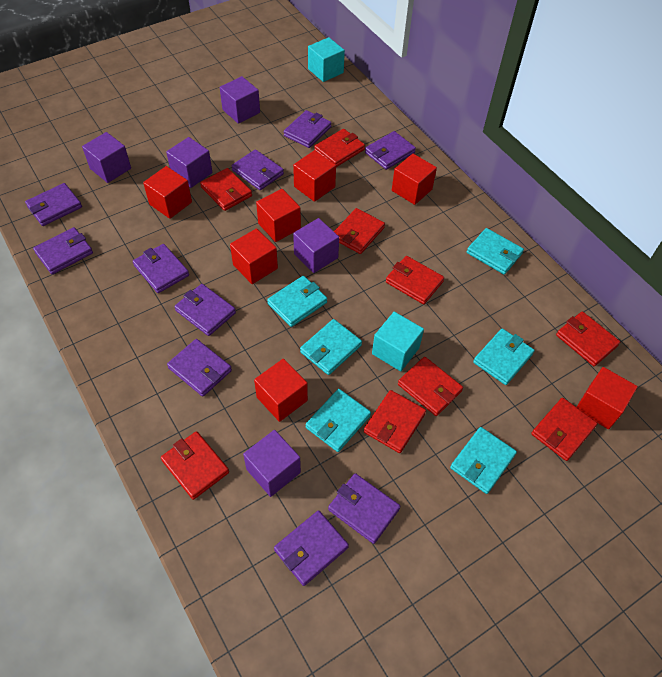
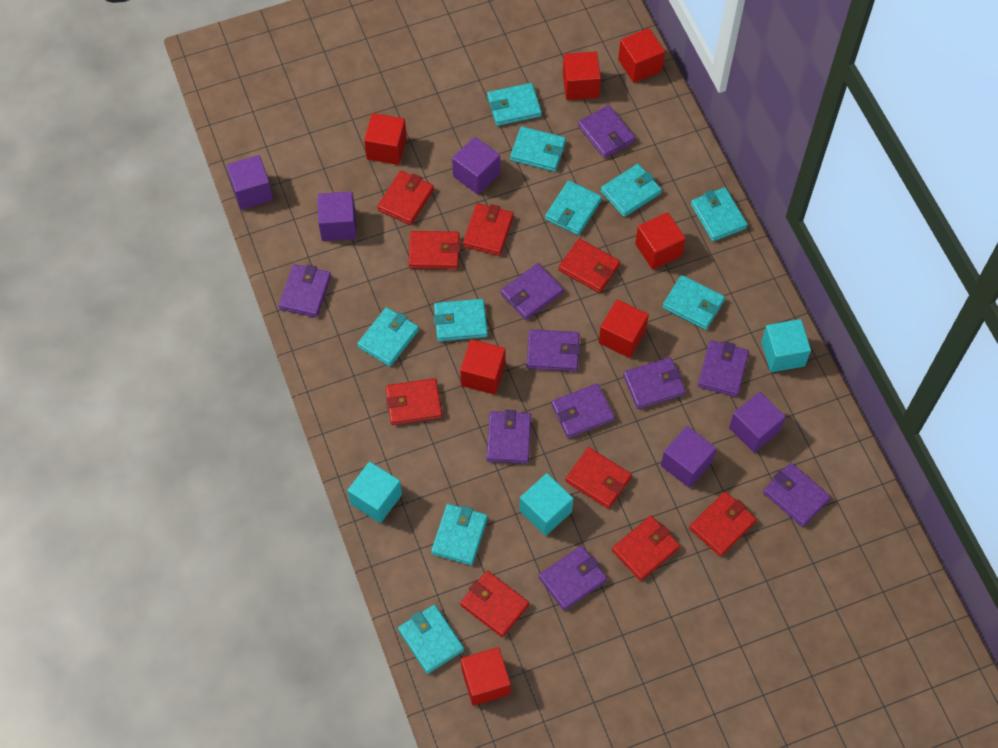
turquoise cube: [308,37,345,82] [372,312,424,371] = 2 -> [347,462,402,523] [520,473,573,536] [761,319,811,372] = 3
turquoise wallet: [267,276,327,327] [300,319,362,375] [306,389,371,452] [450,427,517,494] [467,228,524,274] [473,328,535,385] = 6 -> [357,307,419,367] [398,605,464,674] [431,504,488,565] [434,299,488,342] [487,83,542,126] [510,126,566,172] [545,180,602,235] [601,164,662,217] [663,275,725,330] [691,187,748,241] = 10

